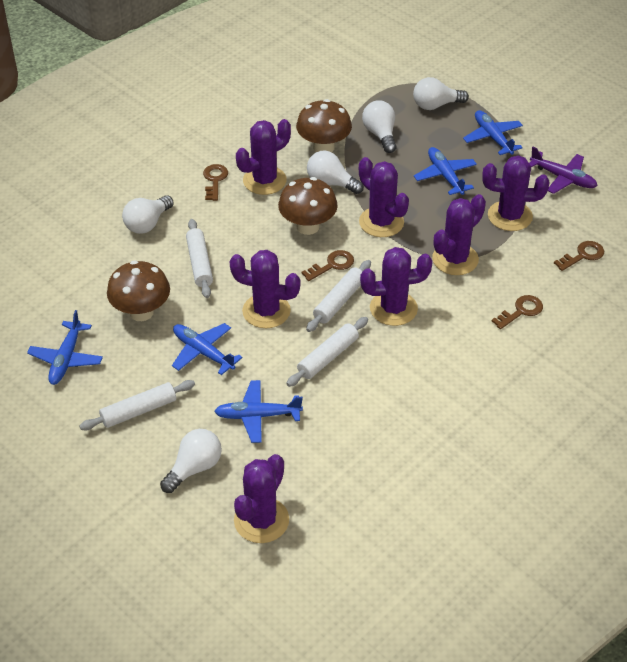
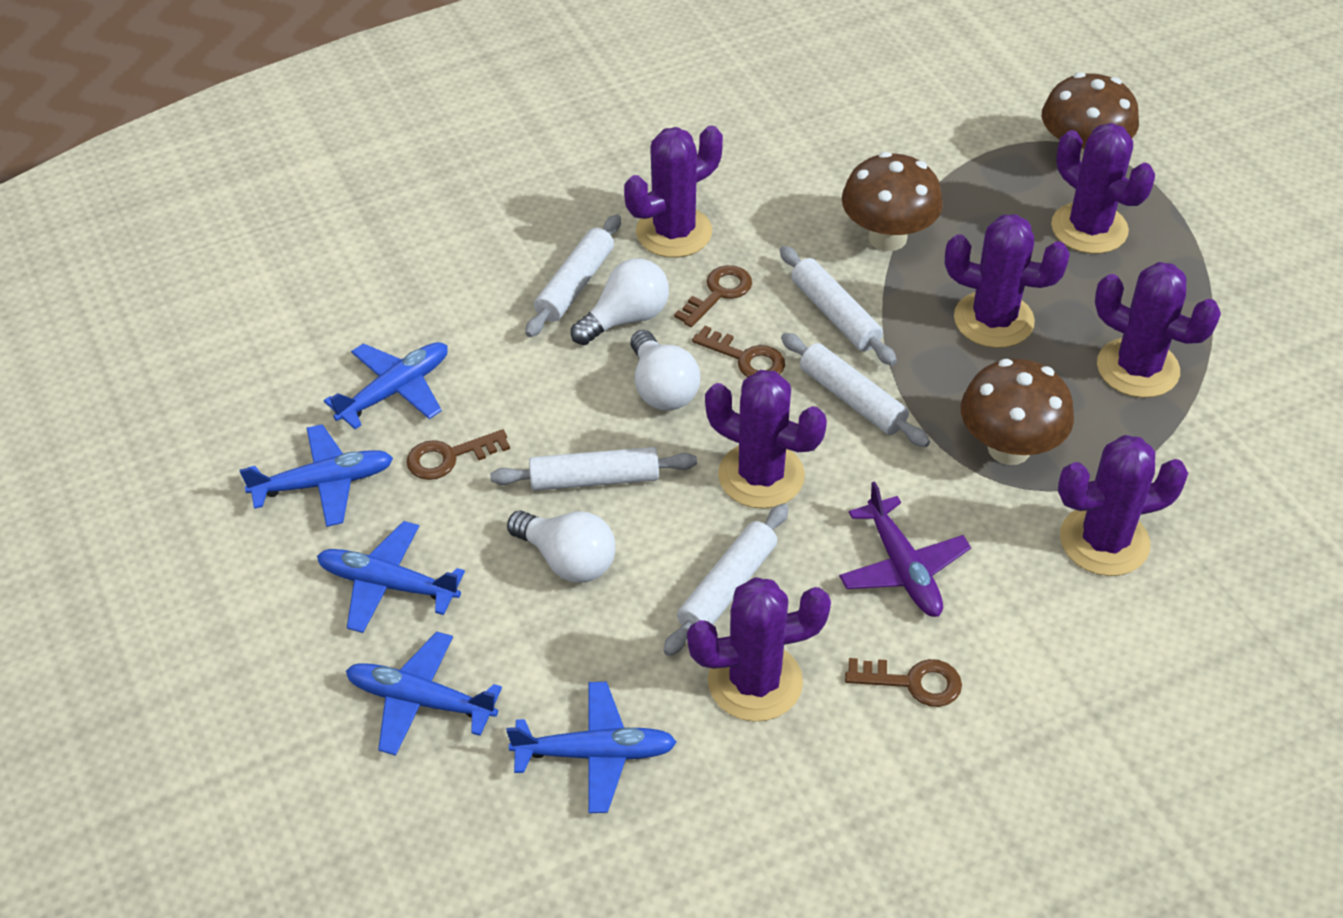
white light bulb: [122,195,174,234] [160,429,222,493] [307,150,364,194] [362,100,396,153] [413,77,469,110] = 5 -> [507,510,615,583] [571,258,669,345] [630,330,700,411] = 3
white rolling pin: [79,380,195,430] [186,219,213,298] [286,317,368,387] [306,260,371,332] = 4 -> [490,447,697,491] [525,214,621,337] [663,504,789,656] [780,246,897,366] [781,333,930,447] = 5

